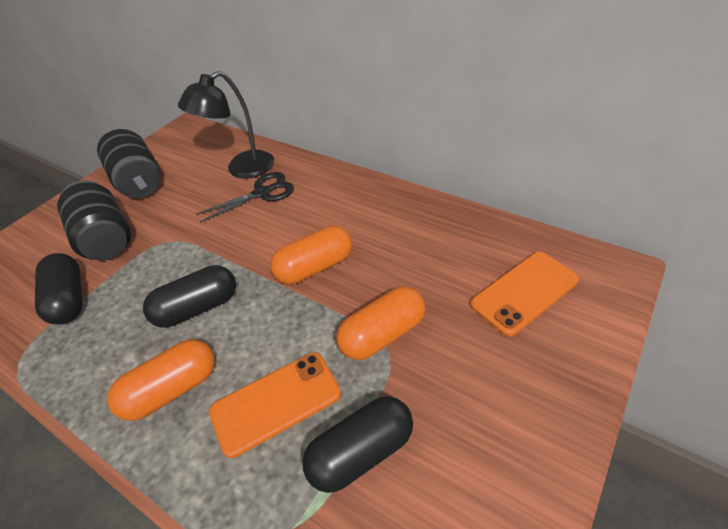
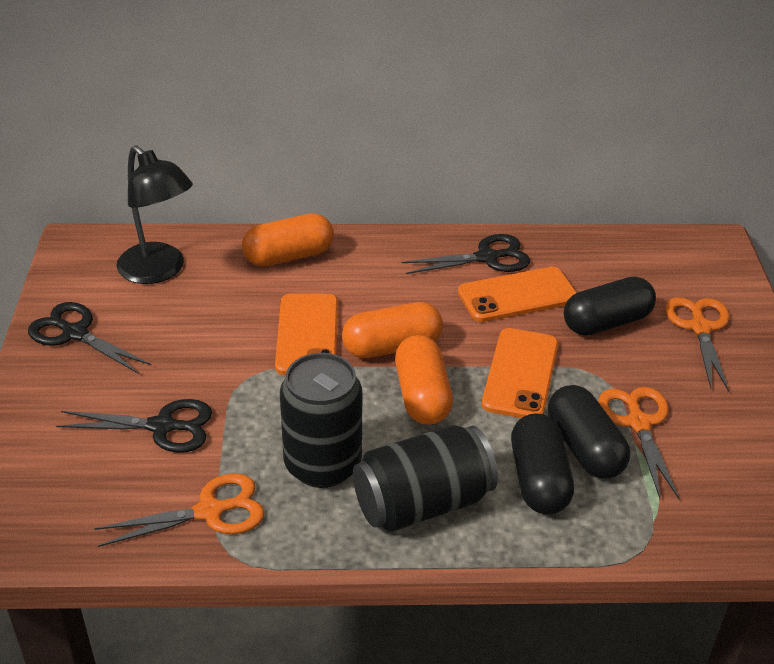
black scissors: [196,172,294,223] = 1 -> [28,302,151,374] [56,399,212,453] [402,234,530,274] = 3
orange phone: [209,353,341,458] [470,252,579,336] = 2 -> [275,293,338,375] [458,267,577,322] [482,328,558,418] = 3
orange scissors: none = 0 -> [94,473,265,547] [598,387,680,500] [665,297,730,392] = 3

